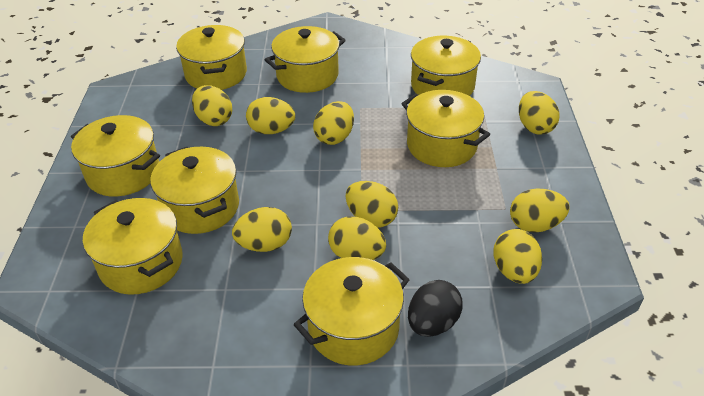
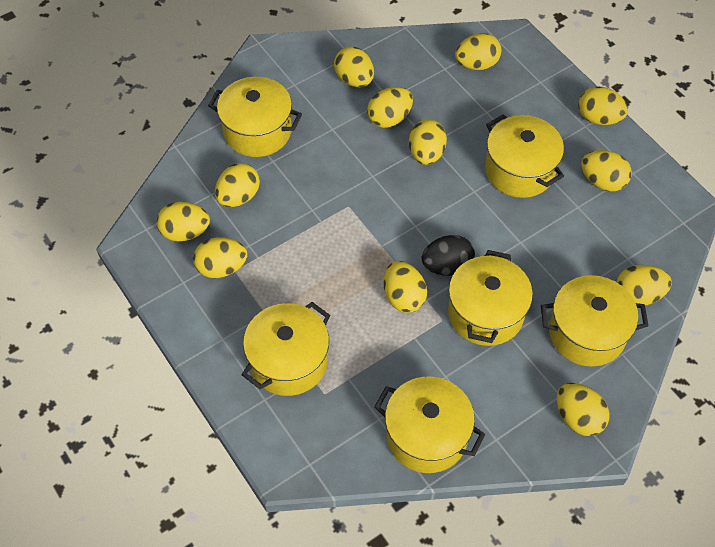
yellow egg: [192,85,232,126] [232,207,292,252] [246,97,295,134] [313,101,354,145] [328,216,386,260] [345,181,398,227] [493,229,542,284] [510,189,570,233] [519,91,560,135] = 9 -> [156,202,210,241] [193,237,247,278] [215,163,260,207] [334,47,374,87] [367,87,413,128] [384,261,427,313] [409,120,447,165] [455,33,501,70] [557,383,609,436] [578,87,628,125] [581,150,632,192] [616,265,672,306] = 12
yellow pot: [71,115,160,197] [83,198,183,295] [150,147,239,234] [176,25,247,90] [265,26,346,93] [294,257,410,366] [401,90,490,167] [411,36,481,96] = 8 -> [208,77,302,157] [242,302,330,396] [374,377,485,473] [448,250,533,346] [485,114,564,198] [541,275,648,367] = 6

